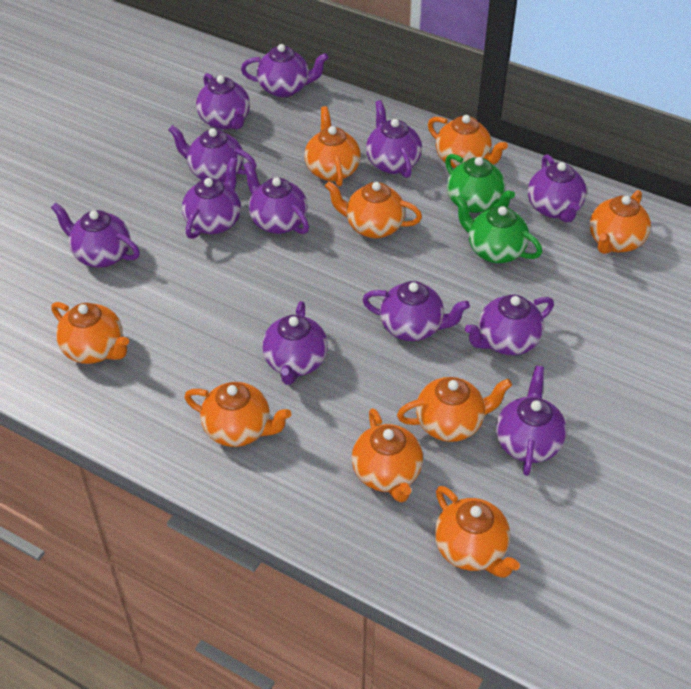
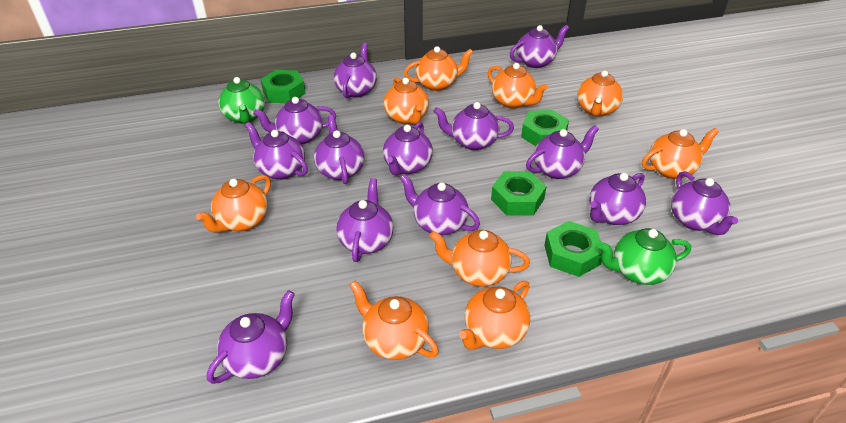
green nut: none = 0 -> [260,70,306,103] [491,171,547,215] [521,109,569,146] [544,221,602,277] = 4
purple teapot: [51,203,140,268] [168,125,256,183] [182,158,241,239] [196,73,250,130] [241,44,329,97] [243,162,309,234] [262,301,328,385] [362,281,470,341] [366,100,422,178] [465,295,554,355] [496,366,567,476] [528,154,587,222] = 12 -> [207,290,295,384] [245,122,308,180] [253,97,336,144] [314,115,365,184] [334,43,377,98] [336,178,394,262] [383,122,433,176] [400,174,480,235] [433,102,514,150] [510,25,569,68] [526,125,599,179] [589,173,646,225] [671,171,738,235] = 13

